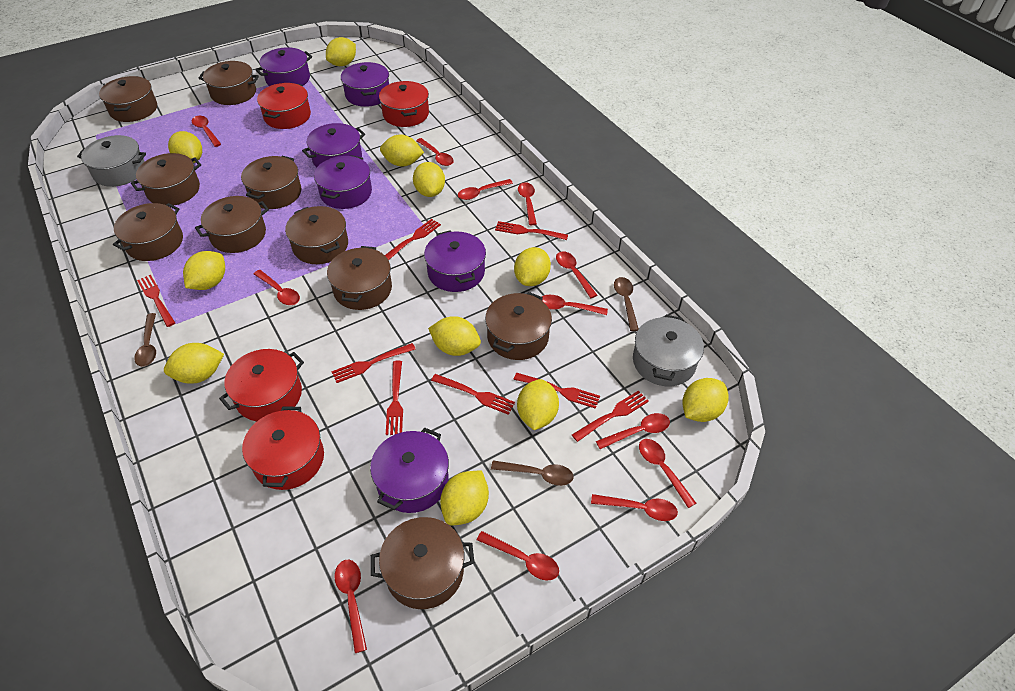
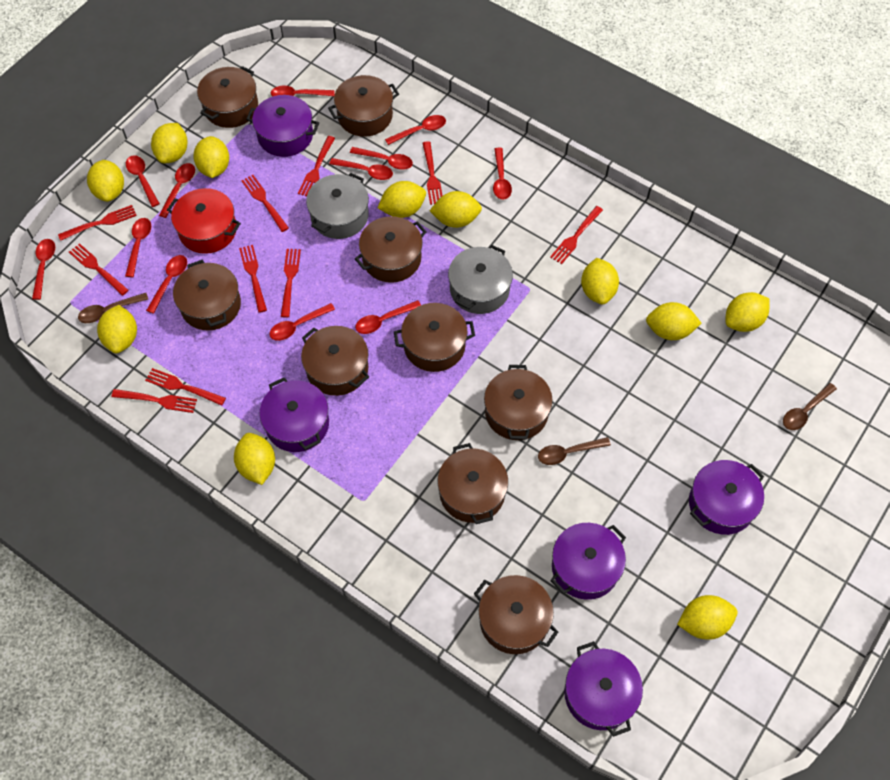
brown pot: [99,76,157,122] [113,203,183,261] [131,153,201,206] [195,196,269,253] [199,61,259,105] [241,156,301,209] [285,206,348,264] [327,246,392,310] [370,517,474,609] [485,292,552,360] = 10 -> [173,260,241,331] [197,66,258,128] [301,326,369,396] [328,75,399,137] [355,216,426,283] [394,303,475,372] [437,443,508,524] [474,575,558,654] [484,365,553,440] = 9
purple pot: [255,47,312,86] [302,123,365,168] [314,155,372,209] [341,62,389,107] [370,428,449,513] [424,230,486,292] = 6 -> [246,95,319,157] [259,378,329,452] [550,523,626,600] [564,641,643,737] [689,460,764,535] = 5
red fork: [137,275,175,327] [331,343,416,383] [385,219,441,260] [386,361,403,435] [431,374,515,415] [495,221,568,240] [513,373,600,409] [572,390,649,442] = 8 -> [58,205,137,241] [69,243,129,296] [111,389,197,413] [145,368,226,406] [239,245,267,313] [241,175,289,232] [281,249,301,318] [298,136,335,196] [422,141,443,205] [550,206,603,264] = 10
red pot: [219,349,304,421] [242,406,324,490] [257,83,311,129] [379,81,429,127] = 4 -> [167,188,241,254] = 1

